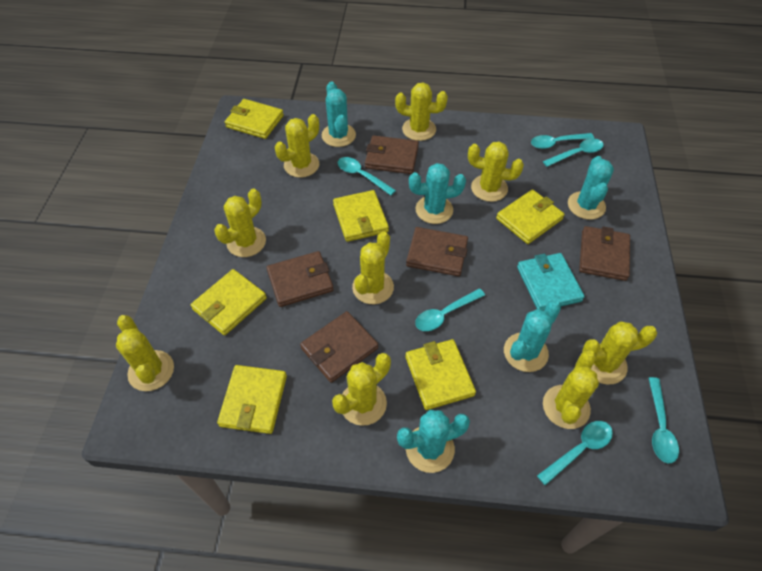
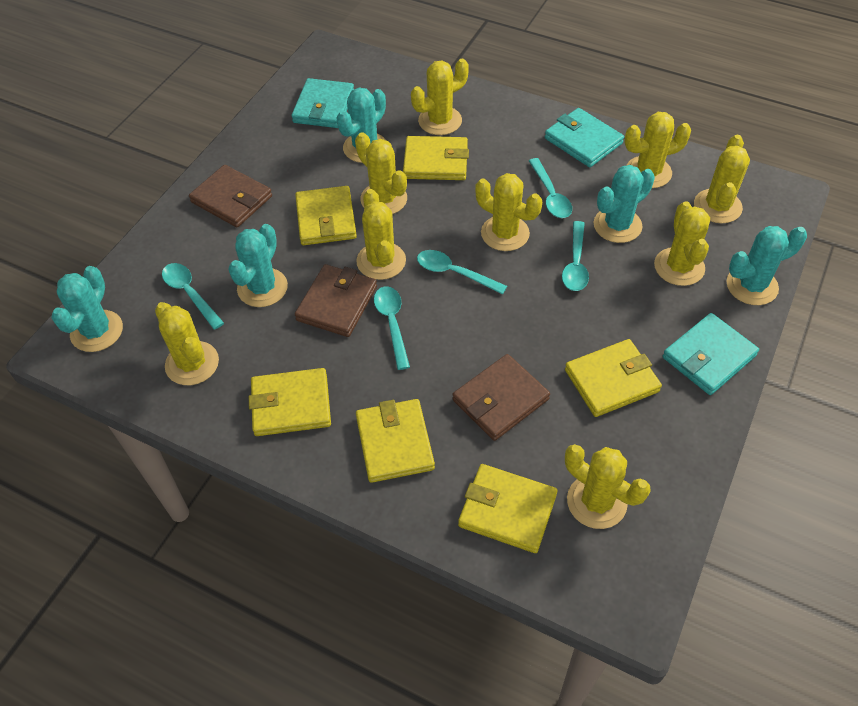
brown wallet: [267,251,334,307] [300,311,378,383] [365,135,419,174] [406,227,468,276] [579,226,630,281] = 5 -> [189,165,272,227] [295,264,377,337] [452,354,550,441] = 3
turquoise spoon: [338,157,396,195] [415,289,485,331] [531,133,594,149] [537,421,613,485] [543,138,604,167] [649,377,679,463] = 6 -> [162,263,224,330] [374,286,410,370] [417,250,507,295] [529,158,572,218] [562,221,589,291] = 5
turquoise wallet: [517,253,585,311] = 1 -> [291,78,354,128] [545,108,624,167] [663,313,759,395] = 3

